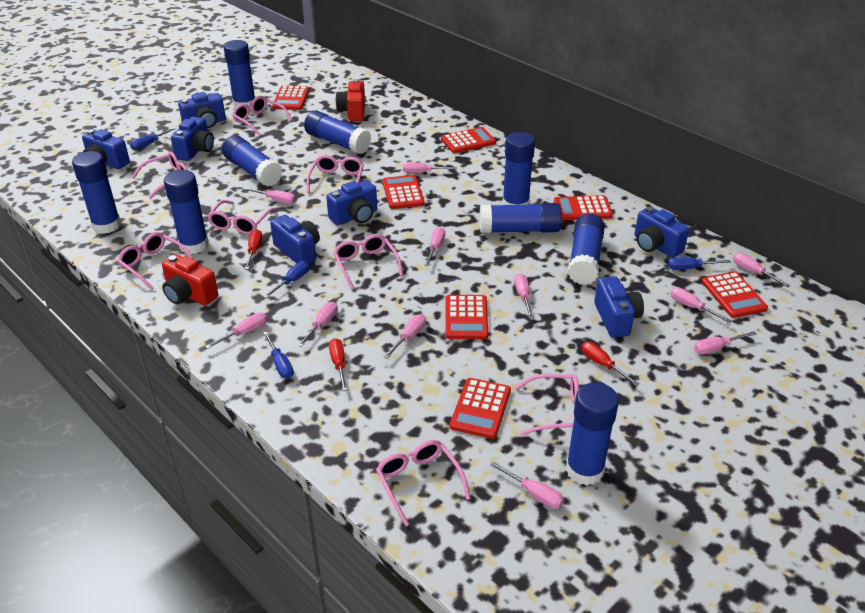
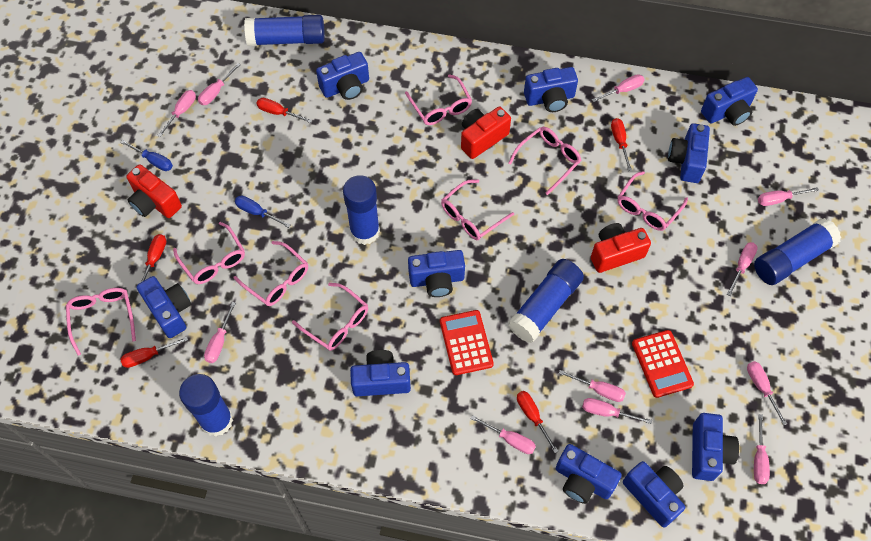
blue camera: [82,129,130,169] [171,117,214,161] [178,92,226,128] [270,215,320,263] [326,180,377,225] [594,276,644,338] [634,207,689,258] = 7 -> [137,276,191,338] [316,52,369,100] [350,350,411,396] [408,250,465,297] [524,67,578,112] [556,444,622,504] [623,461,685,527] [668,123,710,183] [692,413,739,481] [701,77,758,126] = 10
blue glue stick: [72,151,121,234] [164,170,209,254] [222,135,283,187] [224,40,255,109] [304,110,371,154] [480,203,562,233] [502,132,535,205] [566,383,619,486] [568,214,605,285] = 9 -> [179,374,233,437] [244,15,325,46] [343,175,380,245] [508,259,584,343] [754,218,841,285] = 5
blue screwdriver: [130,127,177,150] [263,260,310,298] [263,331,294,379] [668,257,731,270] = 4 -> [120,140,173,171] [235,196,291,228] = 2
red calculator: [272,86,310,110] [382,175,425,209] [441,127,496,153] [445,295,488,339] [450,378,511,439] [554,195,613,220] [702,271,768,318] = 7 -> [440,310,494,375] [632,330,694,398] = 2
red camera: [162,254,218,306] [336,79,365,121] = 2 -> [126,164,182,218] [461,106,511,159] [591,223,651,273] = 3
red screwdriver: [245,229,262,269] [329,338,347,391] [581,342,639,386] = 3 -> [121,337,188,368] [136,234,167,292] [256,98,312,123] [517,391,559,453] [611,118,632,171] = 5

